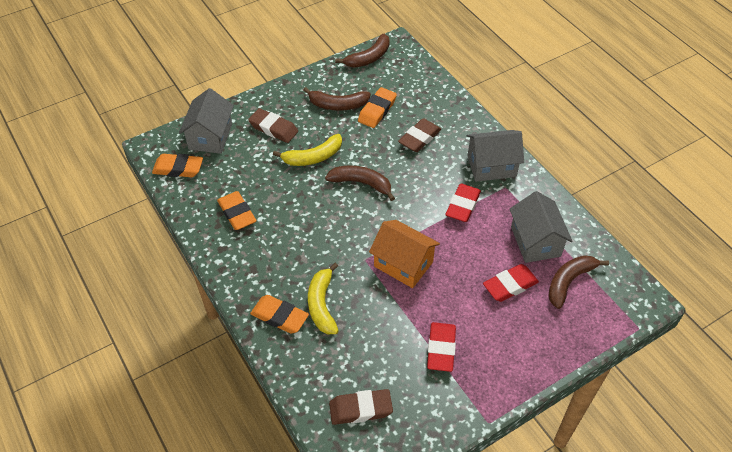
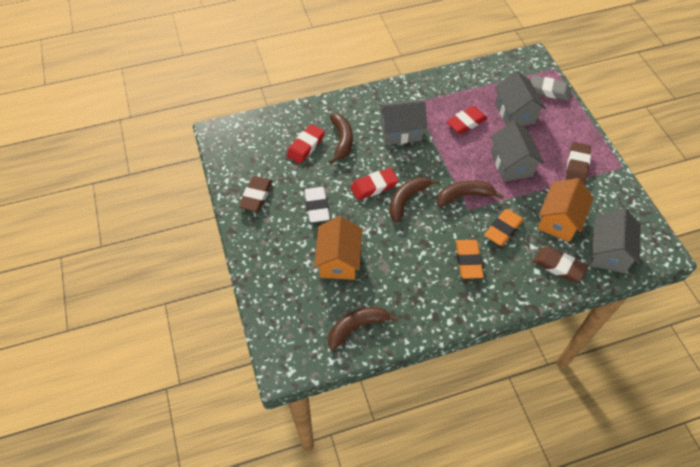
grey eraser: none = 0 -> [531,75,571,101] = 1
grey house: [179,88,234,154] [467,130,524,182] [510,191,573,263] = 3 -> [379,100,427,145] [491,121,544,182] [495,70,546,126] [590,208,641,273] = 4
orange eraser: [152,154,203,177] [217,191,256,230] [250,295,309,334] [358,87,397,128] = 4 -> [456,240,484,279] [484,209,524,246] = 2
orange house: [369,220,440,288] = 1 -> [314,216,362,280] [537,178,594,242] = 2
white eraser: none = 0 -> [304,187,330,223] = 1
yellow banana: [273,134,342,166] [308,263,339,334] = 2 -> none = 0

